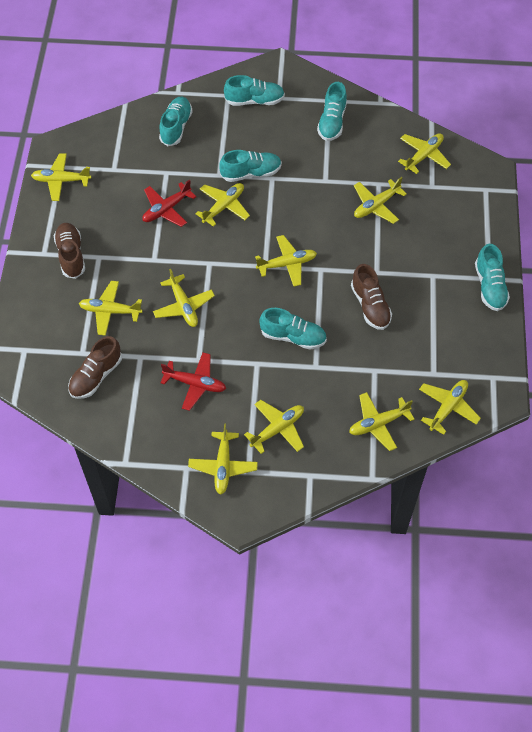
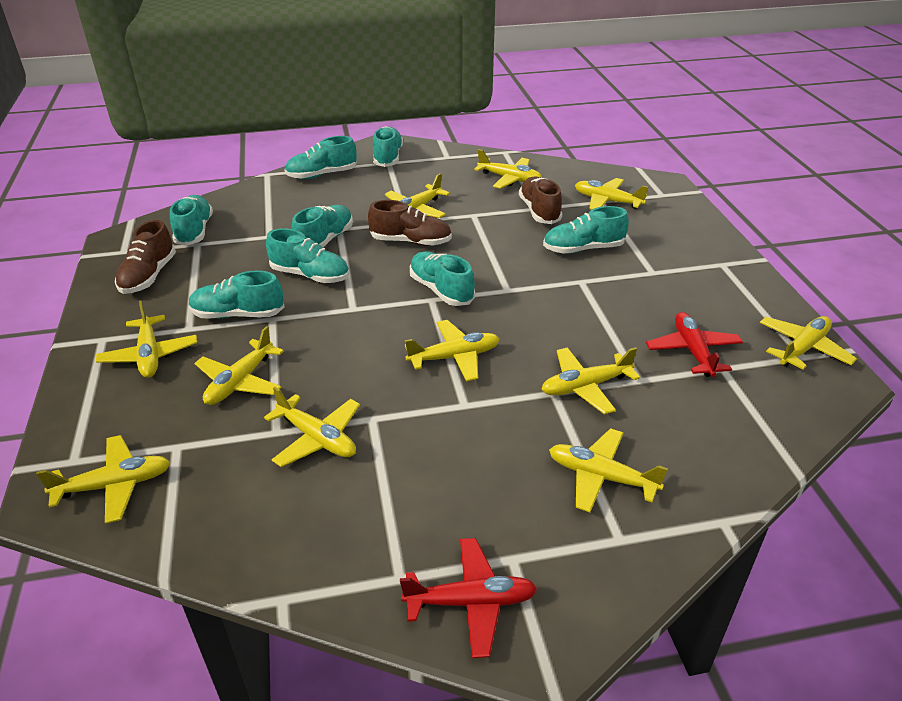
turquoise shoe: [159,97,193,146] [219,150,282,182] [224,75,285,106] [260,308,327,350] [317,82,347,141] [475,244,510,311] = 6 -> [170,195,213,246] [189,271,284,319] [266,228,349,283] [285,136,357,179] [291,205,353,247] [373,126,403,167] [410,252,475,306] [543,206,629,254] = 8

